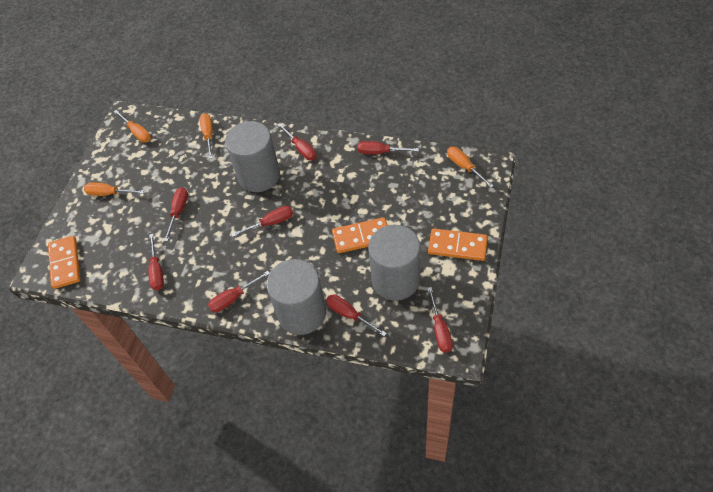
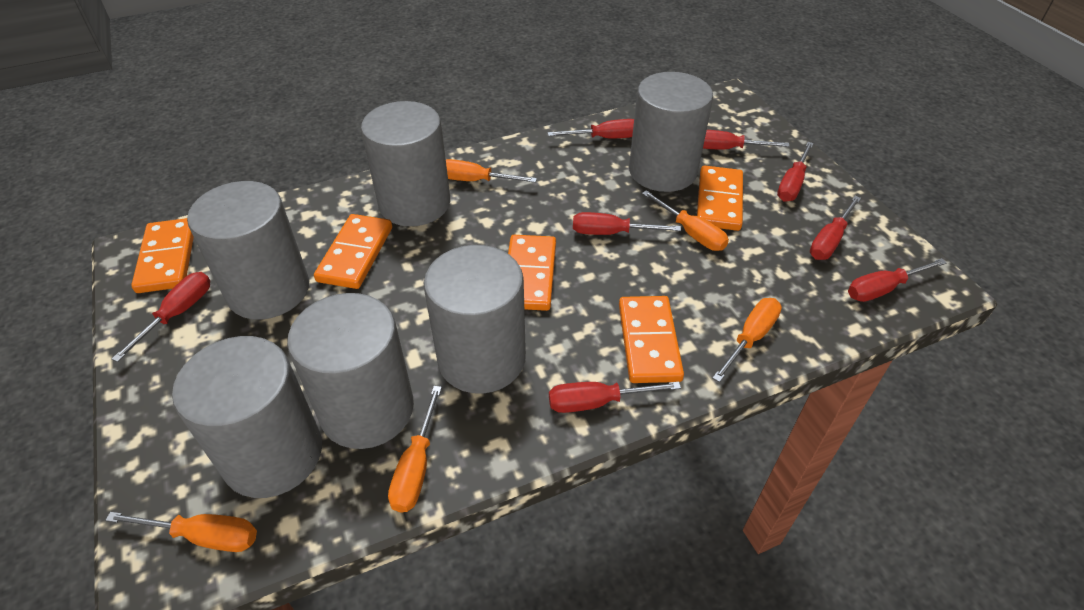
grey cylinder: [225,121,280,192] [266,259,326,335] [368,225,420,300] = 3 -> [172,336,322,498] [187,181,309,320] [287,293,414,449] [361,101,450,226] [423,245,526,394] [629,72,713,192] = 6
orange domino: [48,236,80,289] [332,217,387,253] [428,228,488,261] = 3 -> [131,218,194,293] [314,214,392,289] [508,235,556,311] [619,296,684,383] [697,166,743,231] = 5
orange screwdriver: [84,182,144,196] [114,110,151,142] [199,113,213,159] [447,147,494,188] = 4 -> [105,512,257,552] [388,386,442,513] [446,159,537,183] [642,190,729,251] [712,298,782,382] = 5

